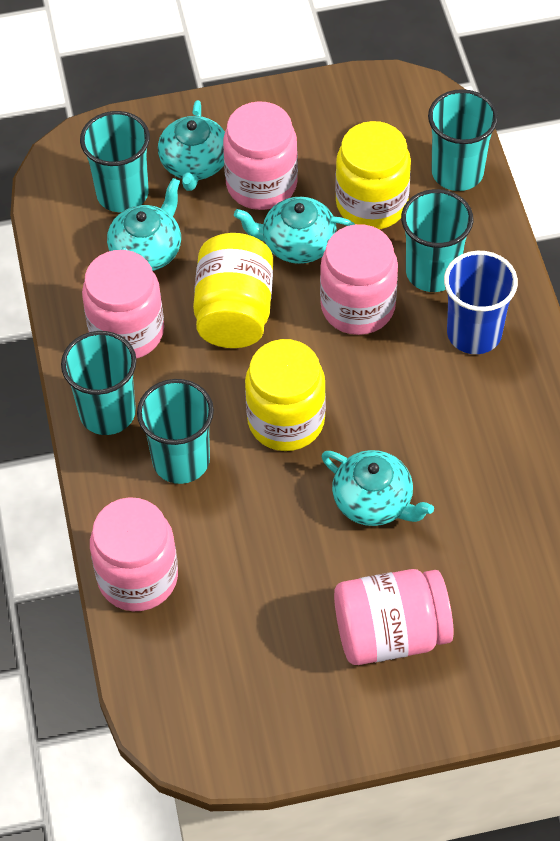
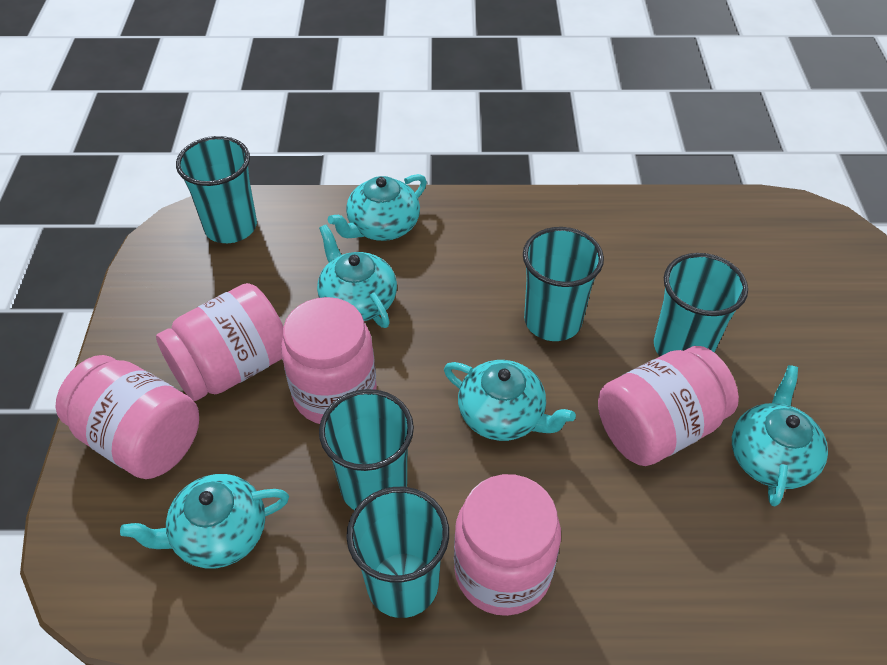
blue cup: [444,251,518,354] = 1 -> none = 0
turquoise teapot: [107,178,181,271] [158,100,225,191] [234,197,355,264] [321,450,434,526] = 4 -> [120,474,289,568] [317,224,397,328] [328,174,427,241] [444,360,576,441] [732,365,828,507] = 5
yellow jar: [193,233,273,348] [245,339,326,451] [335,121,411,229] = 3 -> none = 0

